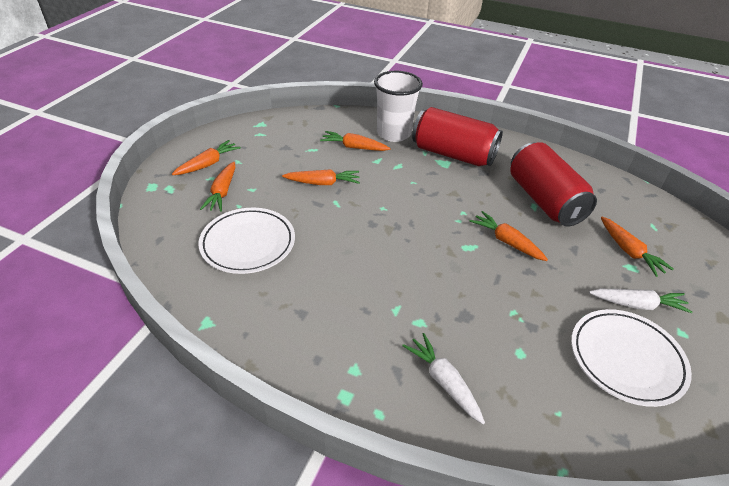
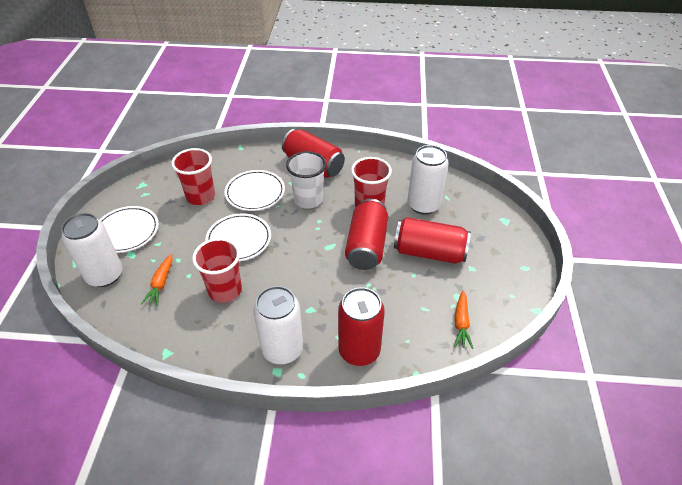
orange carrot: [172,140,241,175] [200,162,235,212] [282,169,360,185] [320,131,391,151] [470,211,548,261] [601,217,674,277] = 6 -> [141,254,172,306] [454,290,473,349] = 2
red can: [412,107,503,166] [510,142,597,226] = 2 -> [282,129,345,178] [338,287,385,366] [345,199,388,270] [394,217,471,264] = 4
red cup: none = 0 -> [171,148,215,205] [192,238,242,303] [351,157,392,207] = 3
white can: none = 0 -> [61,213,122,287] [253,286,303,364] [407,145,449,214] = 3
white carrot: [402,333,485,424] [589,289,693,313] = 2 -> none = 0
white plate: [198,208,295,274] [571,309,692,407] = 2 -> [100,206,159,253] [205,213,271,262] [225,170,285,211] = 3

